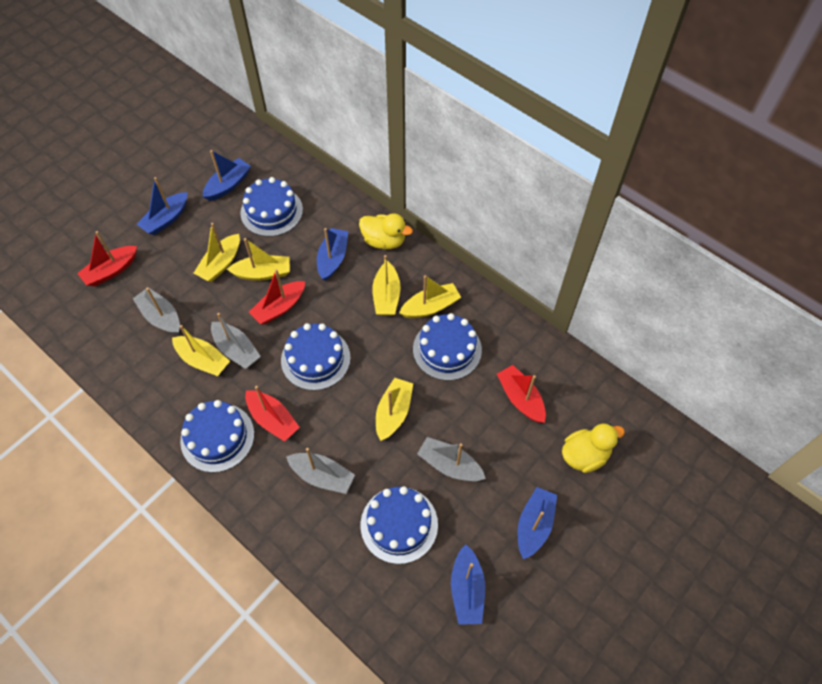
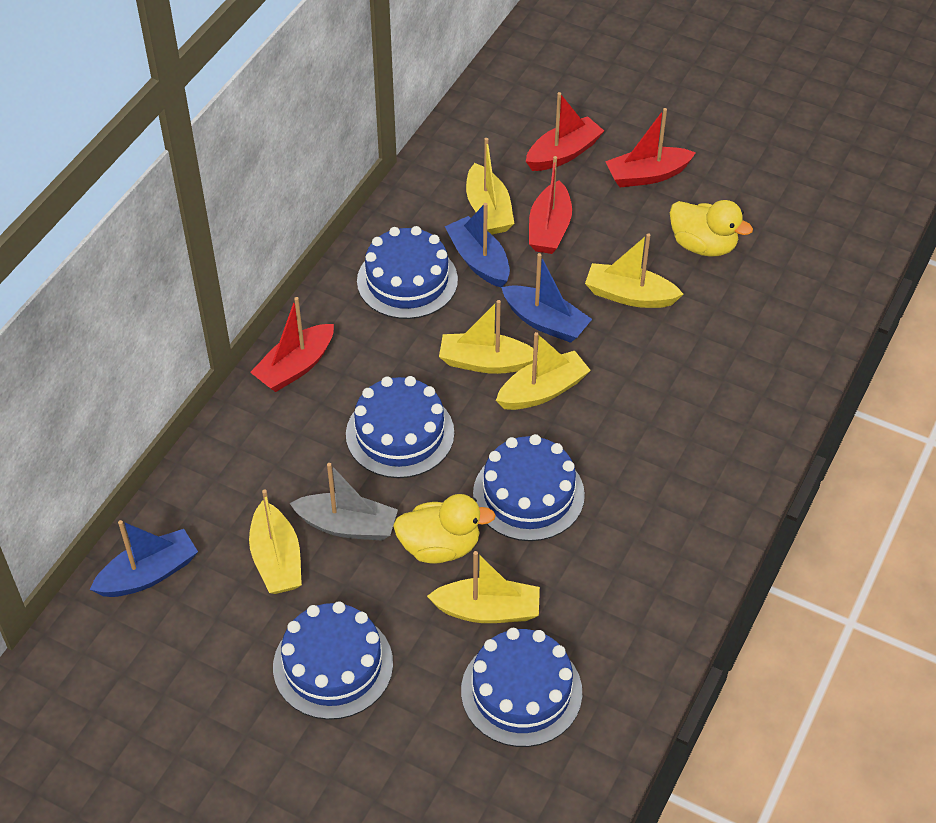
blue boat: [136,177,188,235] [203,150,251,201] [317,228,348,281] [451,544,485,625] [518,487,557,559] = 5 -> [90,520,198,597] [445,203,510,287] [501,253,592,343] = 3
grey boat: [133,287,180,335] [211,313,261,369] [286,448,355,494] [417,437,486,481] = 4 -> [289,463,398,541] = 1

